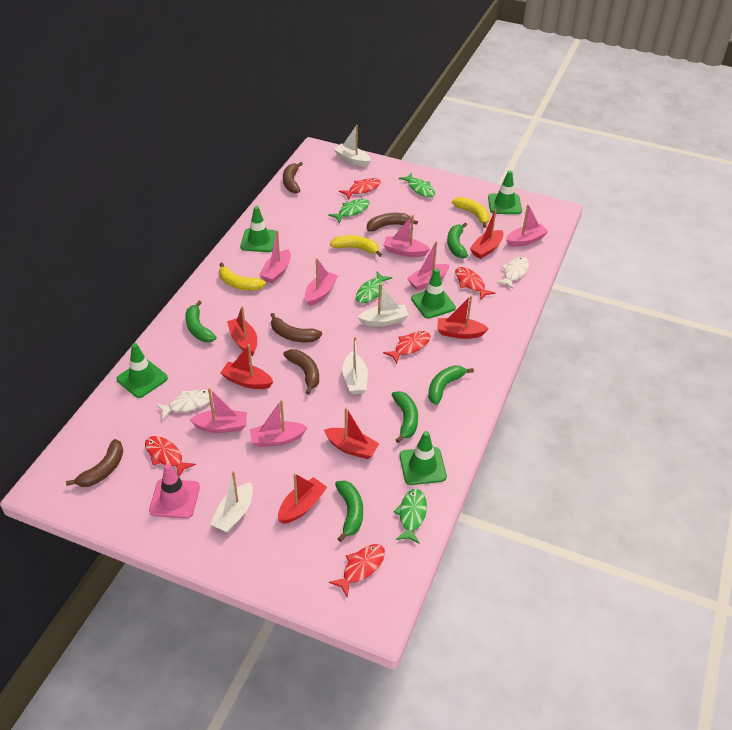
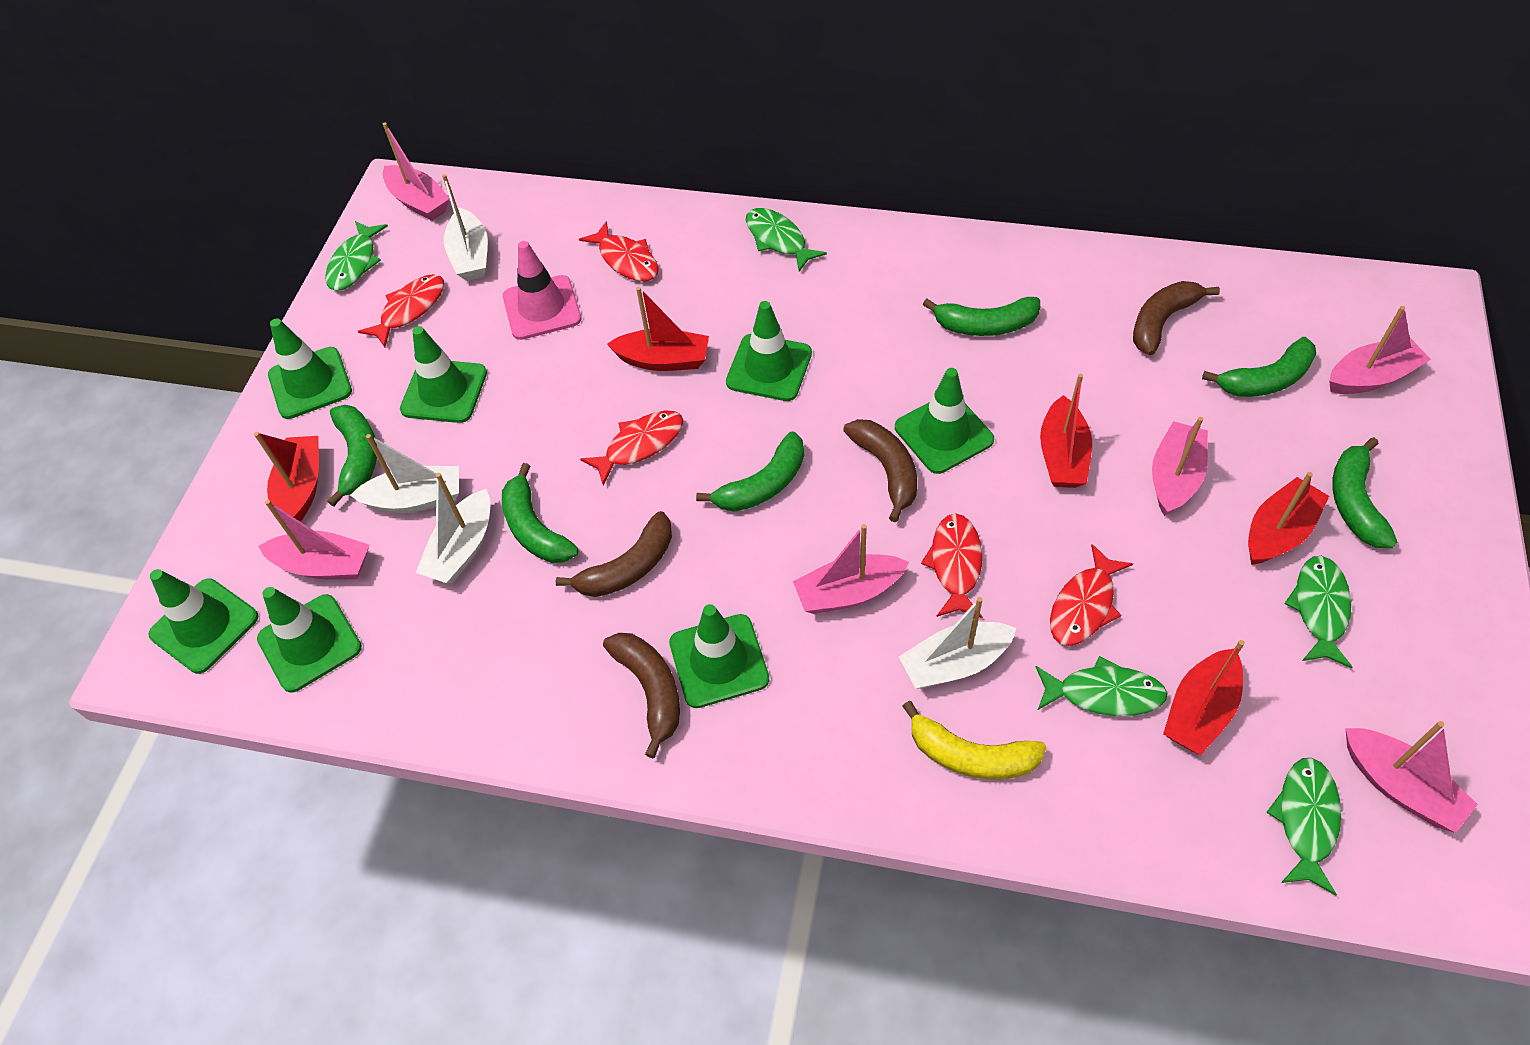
brown banana: [66,439,123,487] [271,313,322,342] [283,162,303,193] [283,349,319,395] [367,213,418,232] = 5 -> [556,511,672,597] [603,633,680,758] [843,419,917,522] [1133,281,1220,355] = 4
green banana: [185,301,216,342] [335,480,363,542] [392,391,418,443] [428,365,474,405] [447,222,468,258] = 5 -> [327,405,377,507] [502,463,579,563] [696,431,804,512] [923,297,1040,336] [1202,337,1316,397] [1332,437,1397,548] = 6
green fish: [328,199,370,223] [356,271,392,303] [393,489,427,544] [399,173,435,198] = 4 -> [325,221,388,291] [746,208,827,272] [1036,656,1168,716] [1266,758,1341,896] [1284,556,1352,668] = 5
green traffic cone: [116,343,168,398] [240,206,276,252] [399,431,447,485] [411,268,456,319] [488,170,522,214] = 5 -> [148,569,259,674] [257,587,362,693] [268,319,352,419] [400,326,487,423] [669,604,769,708] [726,301,812,401] [895,368,994,474] = 7
pink boat: [190,388,247,433] [250,400,307,447] [260,230,291,283] [305,258,338,306] [383,215,430,257] [407,241,449,291] [506,204,548,247] = 7 -> [258,500,369,579] [383,122,450,221] [793,524,909,614] [1152,417,1208,516] [1329,306,1431,394] [1345,721,1478,833] = 6
red boat: [221,344,273,389] [227,306,257,356] [278,473,327,524] [324,407,380,459] [437,295,489,339] [470,209,504,259] = 6 -> [254,432,319,522] [607,287,709,371] [1040,374,1092,488] [1163,640,1245,755] [1248,472,1329,565] = 5
white fish: [156,389,213,420] [496,257,529,289] = 2 -> none = 0
yellow banana: [219,263,266,291] [330,235,382,257] [452,197,490,228] = 3 -> [903,701,1047,779] = 1

